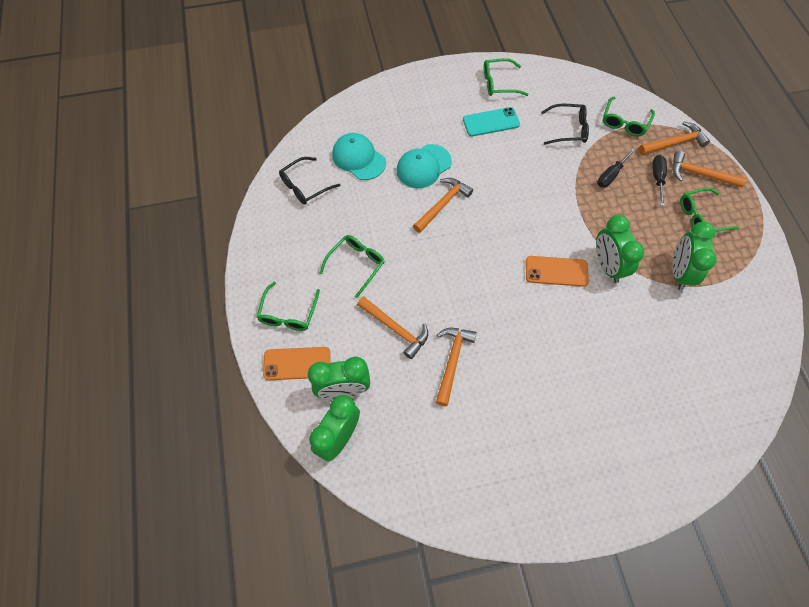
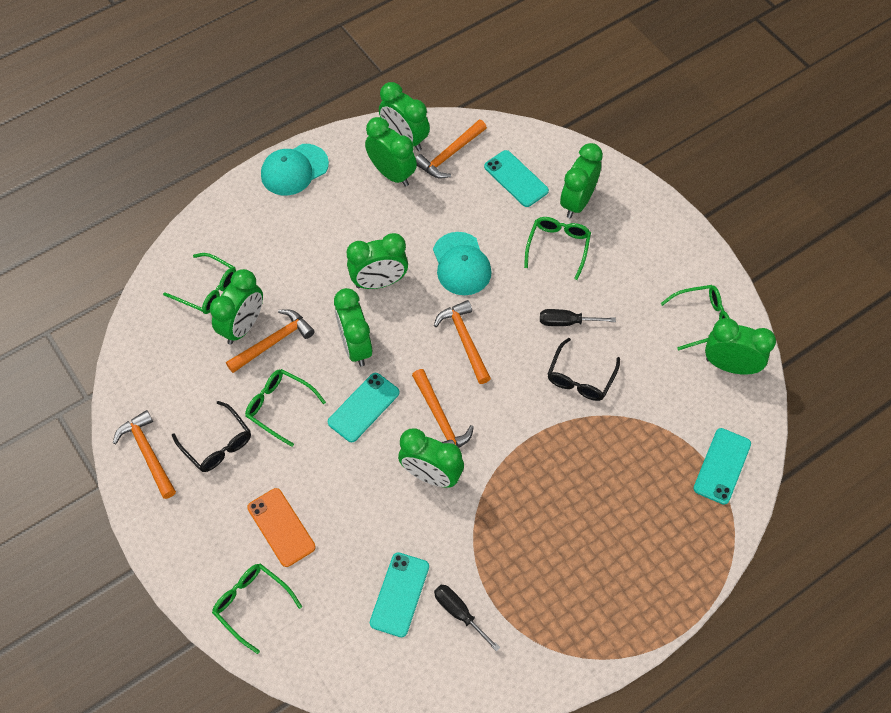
green clock: [308,356,370,399] [309,395,360,461] [596,215,644,283] [672,222,716,290] = 4 -> [210,269,263,344] [334,288,372,366] [347,233,408,289] [365,117,417,187] [379,82,430,151] [398,429,464,488] [560,143,603,218] [705,318,776,375] = 8
orange phone: [263,347,330,380] [526,256,589,287] = 2 -> [247,488,315,567] = 1
turquoise phone: [463,107,520,137] = 1 -> [328,373,399,442] [370,553,429,637] [484,150,549,207] [693,428,751,505] = 4

